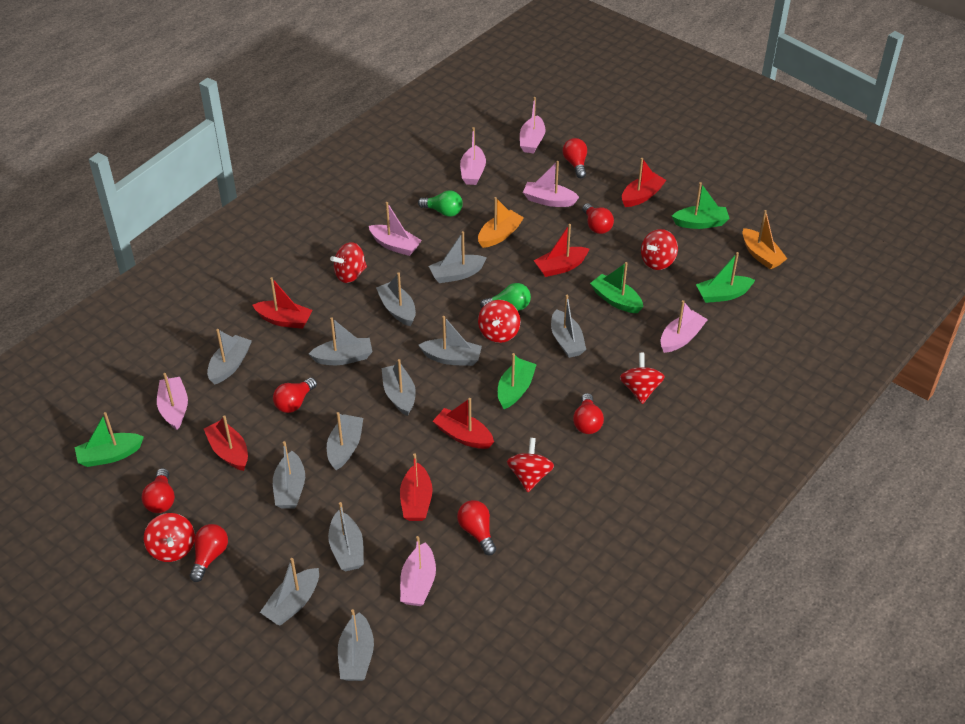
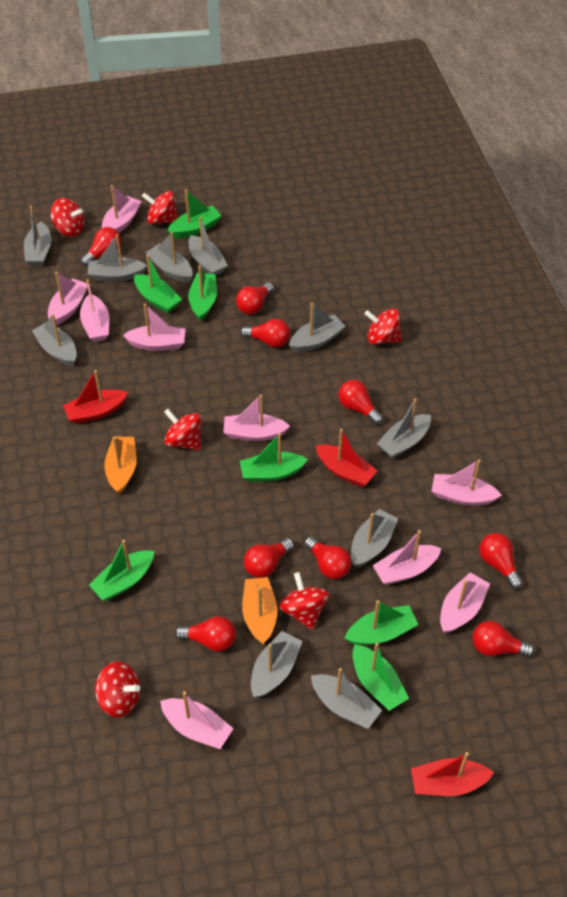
green boat: [74,412,144,467] [498,353,537,409] [590,262,643,313] [672,182,730,229] [696,252,755,303] = 5 -> [89,540,154,601] [134,255,182,313] [167,190,222,238] [188,266,217,321] [240,433,308,482] [345,600,419,645] [352,643,409,711] = 7
green light bulb: [418,190,463,217] [480,283,531,311] = 2 -> none = 0
grey boat: [207,329,252,384] [260,558,319,626] [273,441,305,509] [309,317,372,365] [327,412,363,470] [328,502,364,571] [338,609,374,681] [376,272,416,326] [382,359,416,416] [419,316,482,366] [429,231,487,283] [551,295,586,358] = 12 -> [24,206,51,266] [32,314,77,366] [88,234,147,282] [146,232,193,283] [188,217,228,276] [251,631,303,698] [289,303,345,352] [311,668,382,729] [351,509,398,568] [377,398,431,458] = 10
pink boat: [157,373,188,430] [369,202,422,256] [400,536,436,606] [460,127,486,185] [520,97,545,153] [523,161,579,207] [660,300,708,353] = 7 -> [48,271,88,325] [80,279,109,342] [102,185,142,233] [123,303,185,351] [160,691,234,749] [223,394,290,441] [372,530,441,585] [432,460,502,506] [440,572,490,633] = 9
red boat: [204,415,248,471] [253,277,313,329] [400,453,433,521] [433,398,494,449] [534,224,589,277] [622,158,666,207] = 6 -> [63,370,128,424] [316,429,377,487] [411,752,494,796] = 3
red light bulb: [141,468,175,513] [190,524,228,582] [273,378,317,413] [457,500,496,555] [563,138,587,178] [573,393,604,434] [582,203,614,234] = 7 -> [81,227,121,266] [175,616,236,652] [236,282,274,314] [240,319,290,347] [244,538,294,578] [304,536,352,579] [338,380,383,425] [473,621,535,657] [479,533,523,589] = 9

